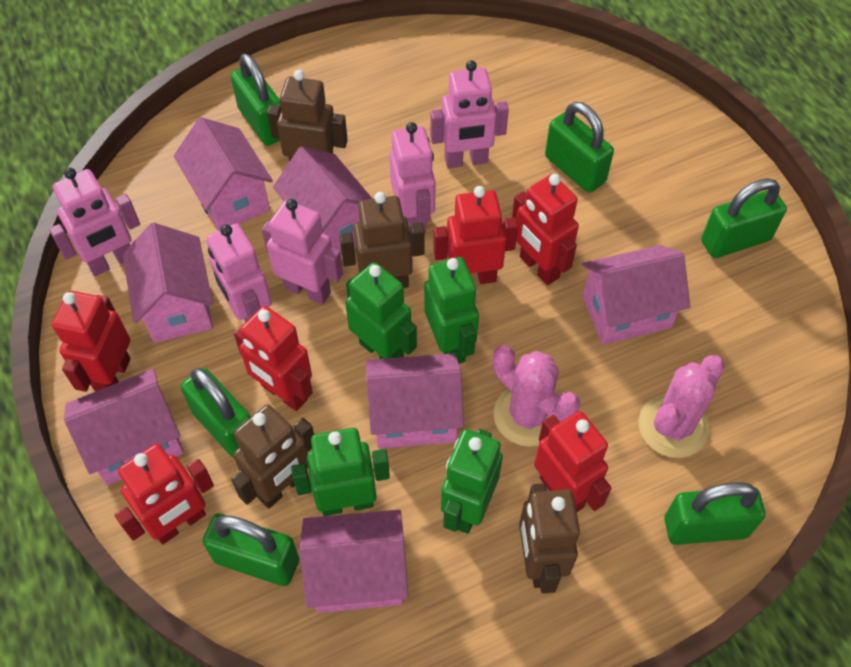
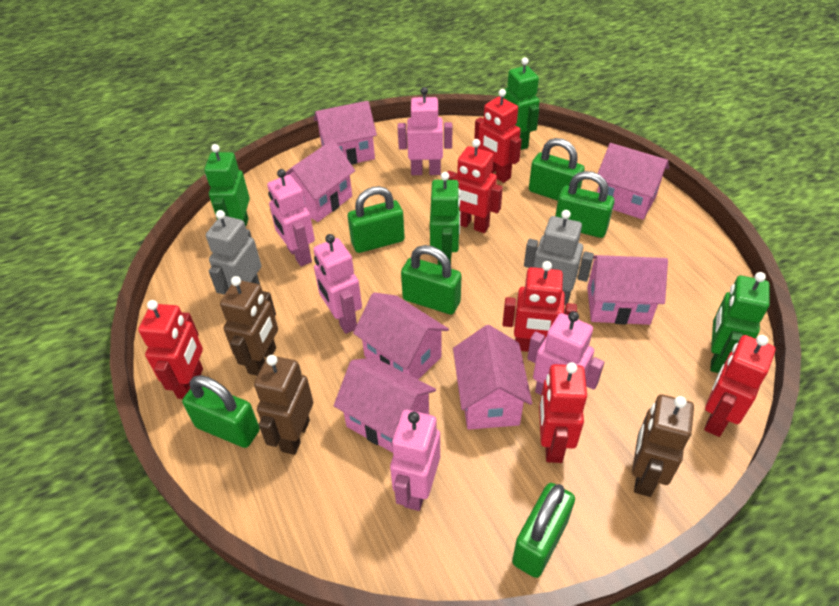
brown robot: [231,405,314,509] [267,70,348,162] [340,192,424,288] [519,483,580,594] = 4 -> [220,276,278,376] [254,355,313,455] [632,394,694,497] = 3
grey robot: none = 0 -> [206,210,261,295] [524,210,594,305] = 2
pink cactus: [493,345,580,447] [639,355,725,458] = 2 -> none = 0

